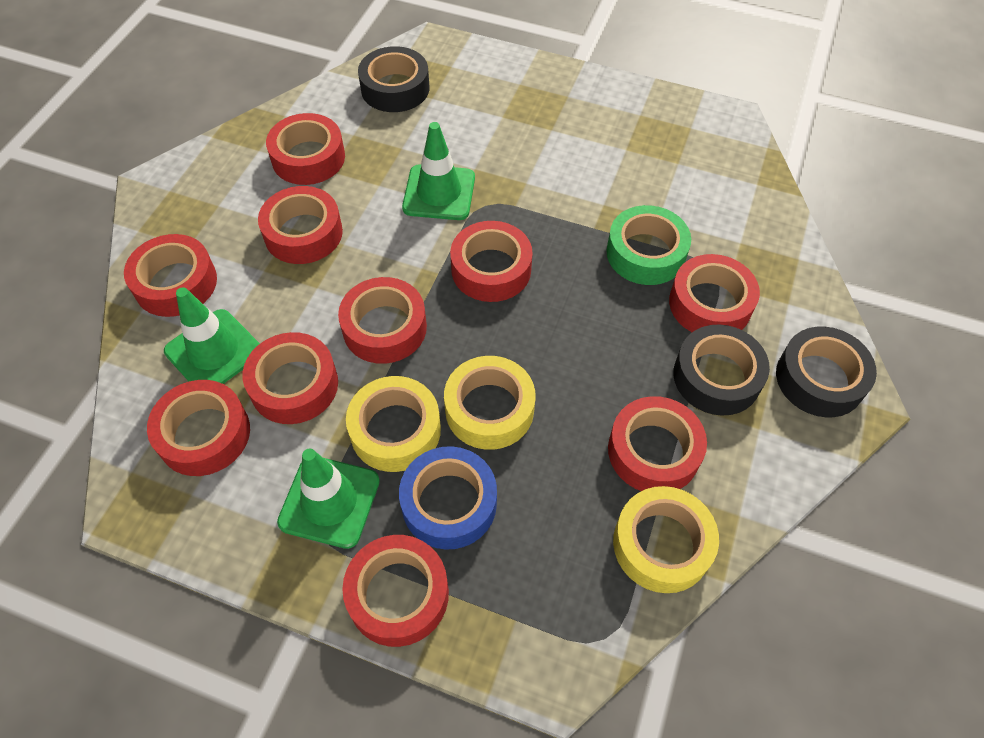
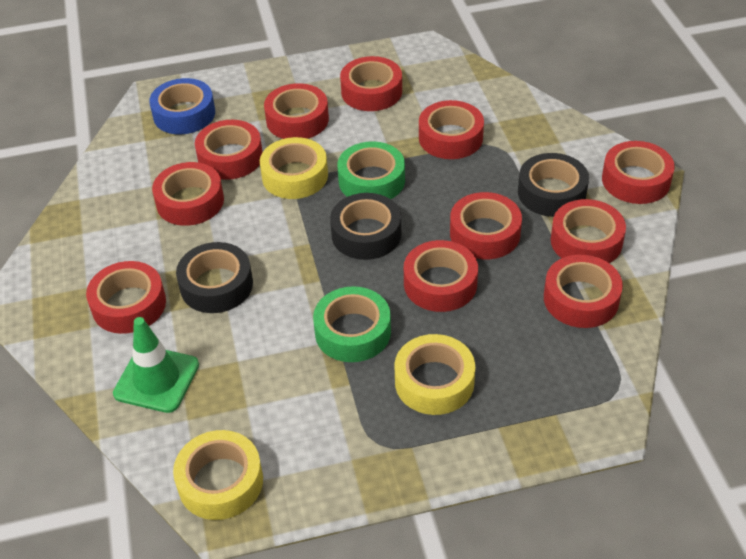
green tape: [607,205,691,285] = 1 -> [313,286,391,362] [337,141,405,199] = 2
green traffic cone: [164,287,260,384] [277,448,380,549] [402,122,475,220] = 3 -> [113,317,199,413] = 1
red tape: [124,234,217,317] [147,380,250,476] [243,332,338,424] [258,186,343,264] [266,113,345,185] [338,277,427,364] [342,535,449,647] [450,221,533,302] [608,396,707,491] [669,254,760,332] = 10 -> [86,261,166,334] [152,162,224,226] [195,120,262,180] [264,83,329,139] [340,56,402,111] [404,240,478,312] [419,100,484,159] [450,192,522,259] [544,255,623,328] [551,199,626,263] [602,141,675,204] = 11

